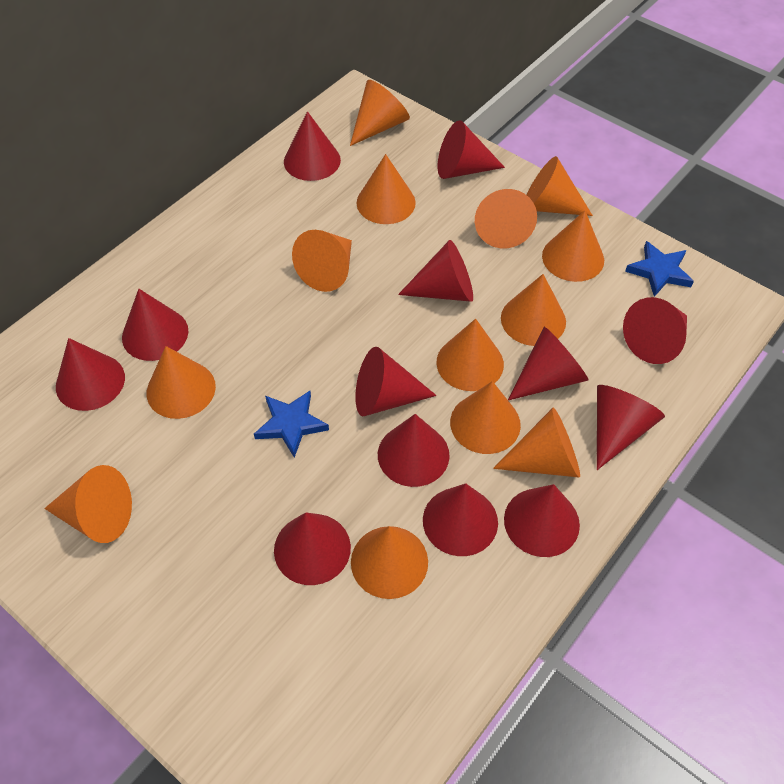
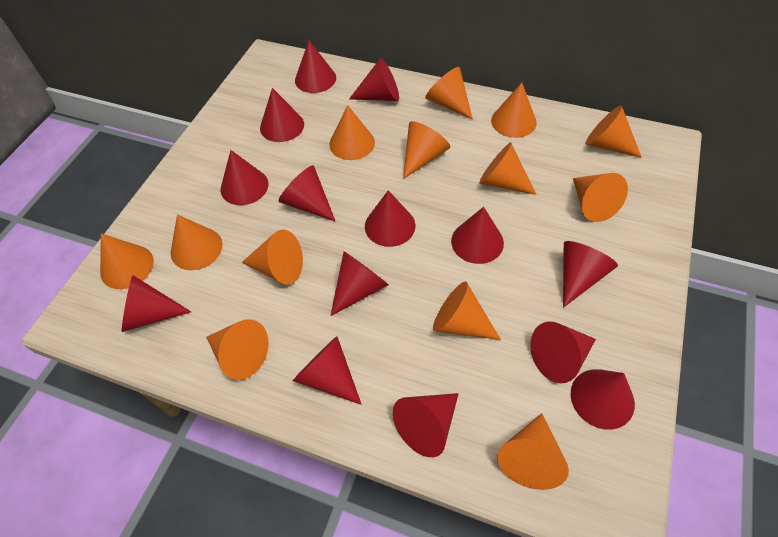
blue star: [254,391,329,458] [625,241,694,297] = 2 -> none = 0
red cone: [56,338,125,411] [122,289,188,361] [274,513,351,585] [284,111,341,181] [355,347,437,416] [378,414,450,487] [398,240,473,302] [423,483,498,556] [438,121,505,179] [504,484,580,557] [508,327,589,400] [597,385,665,470] [623,297,687,364] = 13 -> [122,275,191,332] [221,150,268,205] [260,88,304,142] [279,165,335,221] [293,336,362,405] [295,40,336,93] [331,252,389,316] [349,58,399,101] [365,190,415,247] [393,393,459,457] [451,207,504,264] [530,322,596,383] [563,241,618,307] [571,369,635,430] = 14

